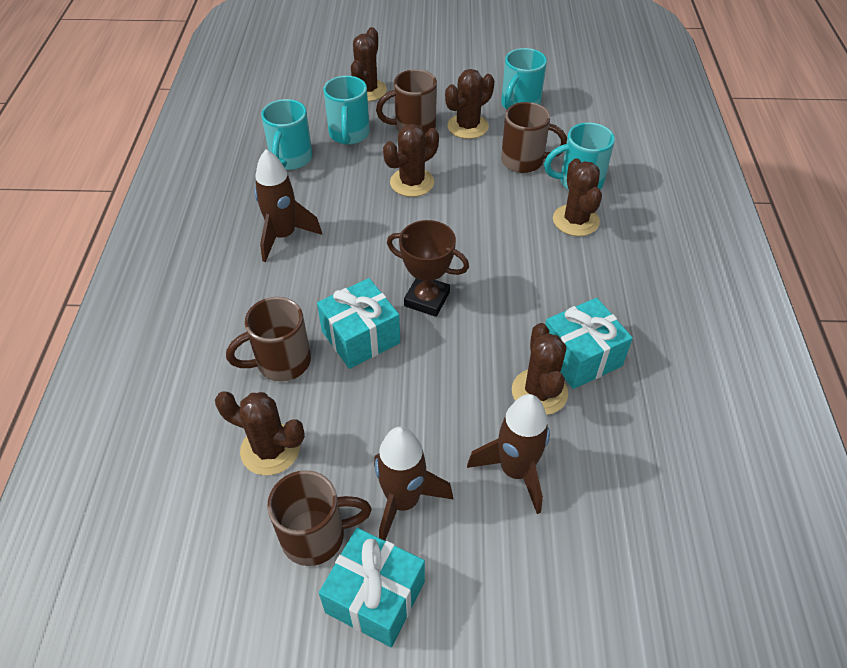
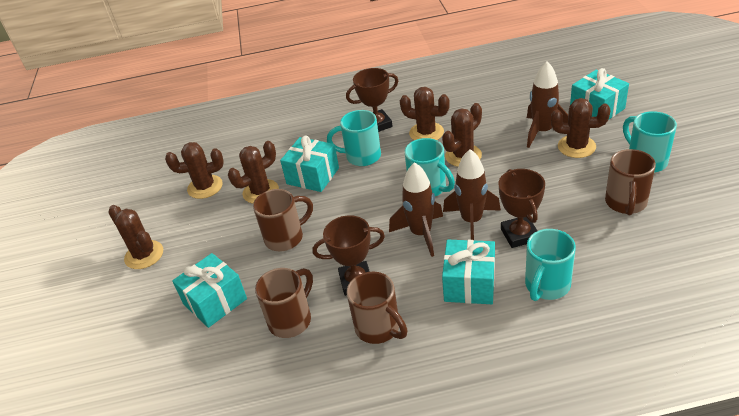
brown trophy: [387,220,469,317] = 1 -> [313,215,385,296] [346,68,398,132] [498,169,545,248] = 3
turquoise gift: [317,278,400,369] [319,528,425,647] [545,298,633,389] = 3 -> [172,253,247,328] [280,136,339,192] [442,240,495,304] [570,68,629,119] = 4

